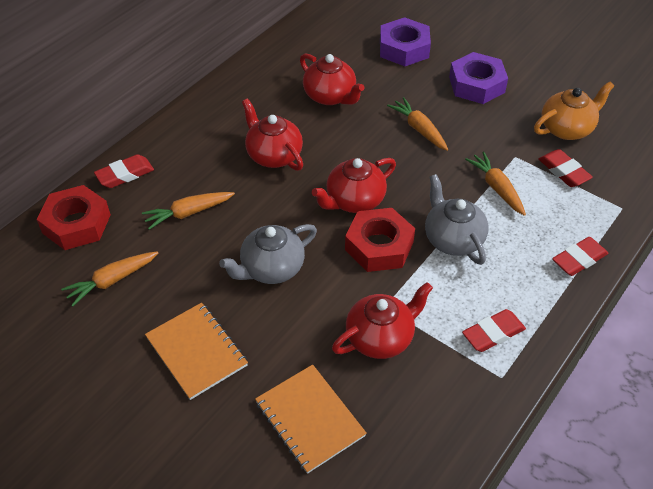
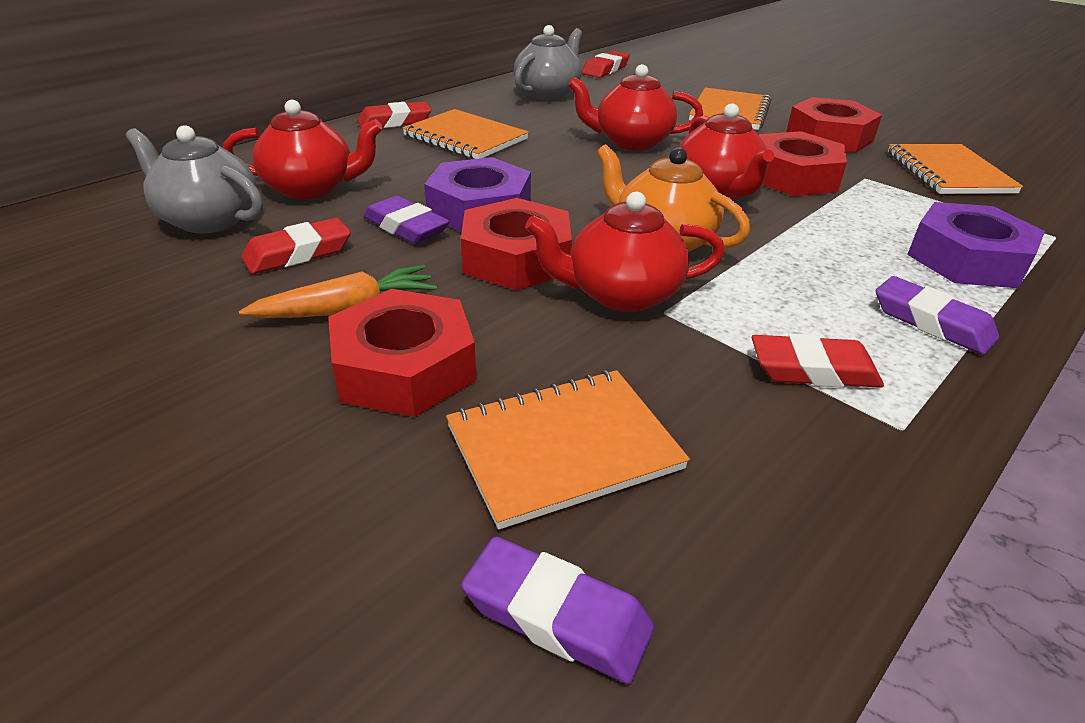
orange carrot: [61,251,158,307] [142,192,235,230] [387,97,448,151] [465,151,526,216] = 4 -> [239,265,437,318] = 1
orange notebook: [145,303,248,400] [255,364,367,474] = 2 -> [402,109,529,159] [446,370,690,530] [689,87,772,130] [888,144,1023,194] = 4
purple eraser: none = 0 -> [364,196,449,244] [461,537,654,684] [876,276,999,355] = 3
red nut: [36,185,111,250] [345,208,415,272] = 2 -> [328,289,476,417] [461,198,572,290] [759,131,847,196] [786,97,882,153] = 4

